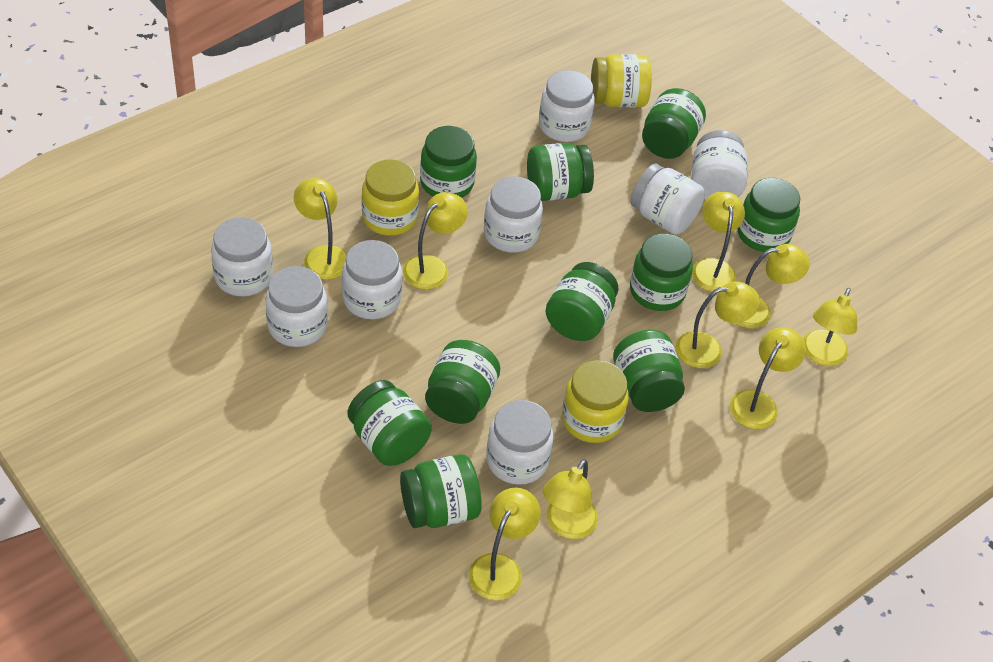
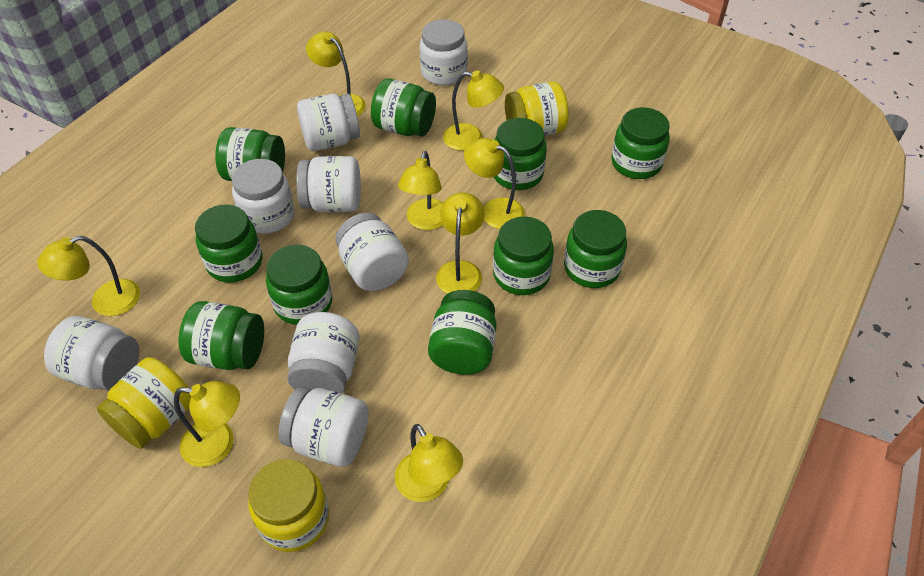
yellow lamp: [294,178,347,280] [403,192,468,289] [469,488,541,600] [543,459,598,539] [676,281,760,368] [692,191,745,292] [730,327,806,429] [735,244,810,329] [803,288,857,366] = 9 -> [37,236,140,316] [174,381,240,467] [306,31,366,116] [395,424,463,502] [398,151,443,230] [436,192,485,294] [443,70,504,151] [464,138,525,229] = 8

